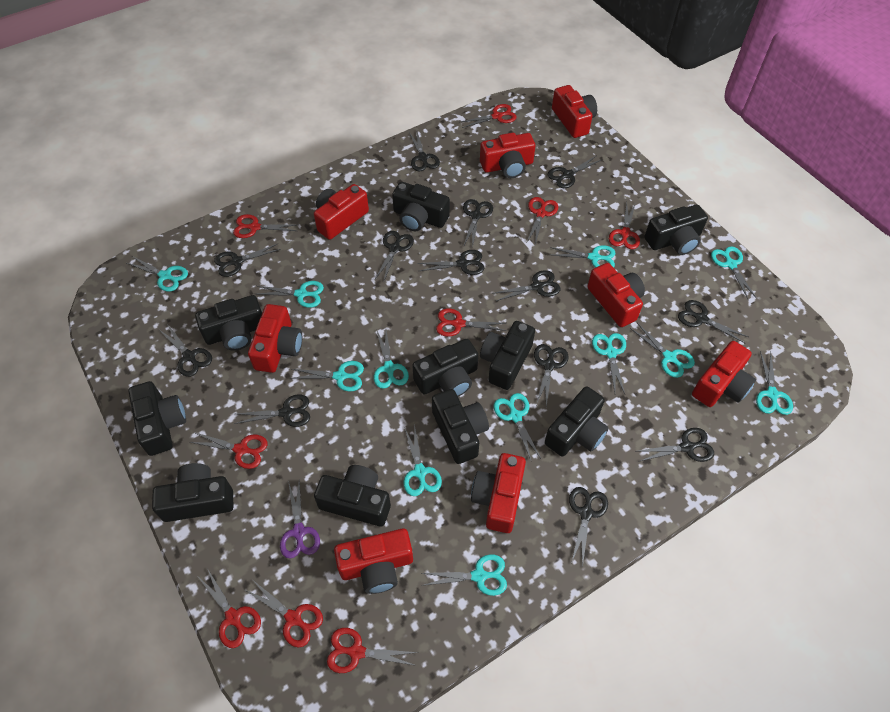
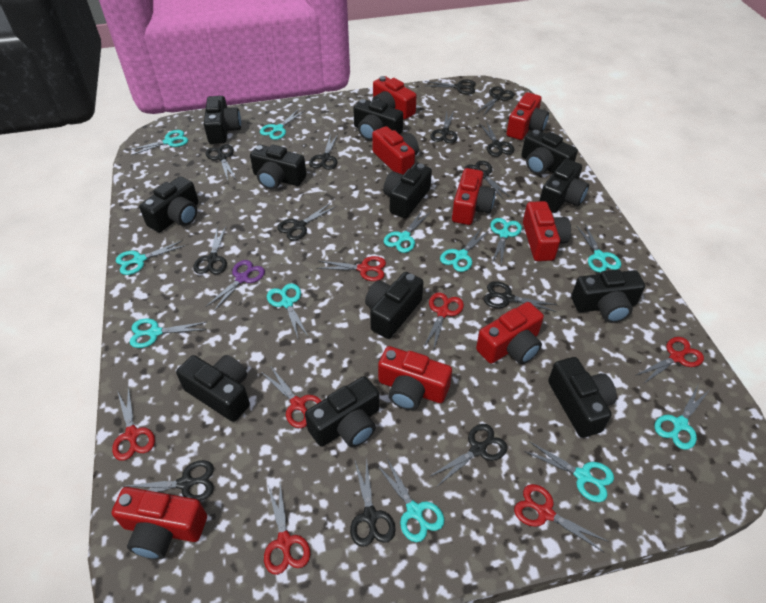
black camera: [129,381,186,456] [152,463,233,522] [195,295,262,351] [314,465,391,527] [392,182,450,231] [412,339,478,396] [432,389,489,464] [480,321,535,390] [545,386,608,457] [644,204,708,255] = 10 -> [139,177,199,232] [176,355,250,422] [204,96,241,144] [250,145,306,190] [305,376,379,447] [353,99,403,141] [365,272,424,339] [383,163,432,218] [521,129,578,175] [540,159,589,213] [548,357,617,438] [571,269,645,323] = 12
red scissors: [190,432,267,469] [198,568,261,648] [233,214,296,238] [245,580,323,648] [327,628,419,673] [436,308,506,337] [461,104,517,128] [527,197,558,245] [609,202,640,249] = 9 -> [112,386,155,461] [261,367,322,428] [264,483,310,575] [316,256,386,281] [423,293,464,352] [514,484,609,553] [635,337,704,384] = 7

